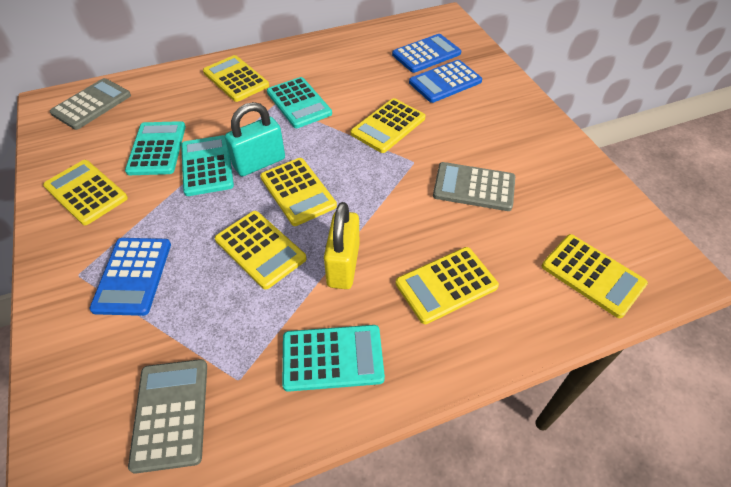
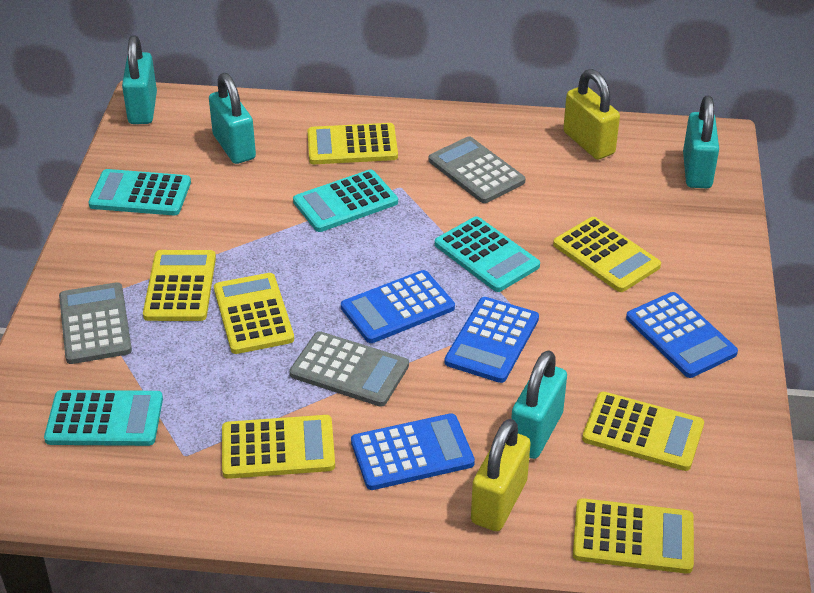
blue calculator: [89,238,171,316] [392,34,461,73] [409,60,482,103] = 3 -> [341,270,455,343] [351,413,475,490] [445,297,539,383] [626,292,738,378] = 4
turquoise padlock: [225,102,285,176] = 1 -> [122,35,157,124] [209,73,256,164] [511,350,567,459] [683,96,719,188] = 4
yellow padlock: [324,202,359,289] = 1 -> [471,419,531,531] [563,69,620,160] = 2

